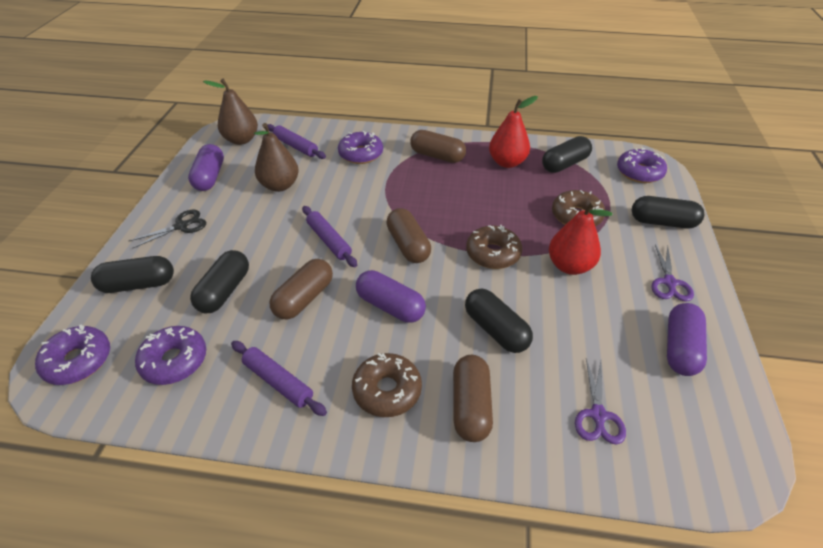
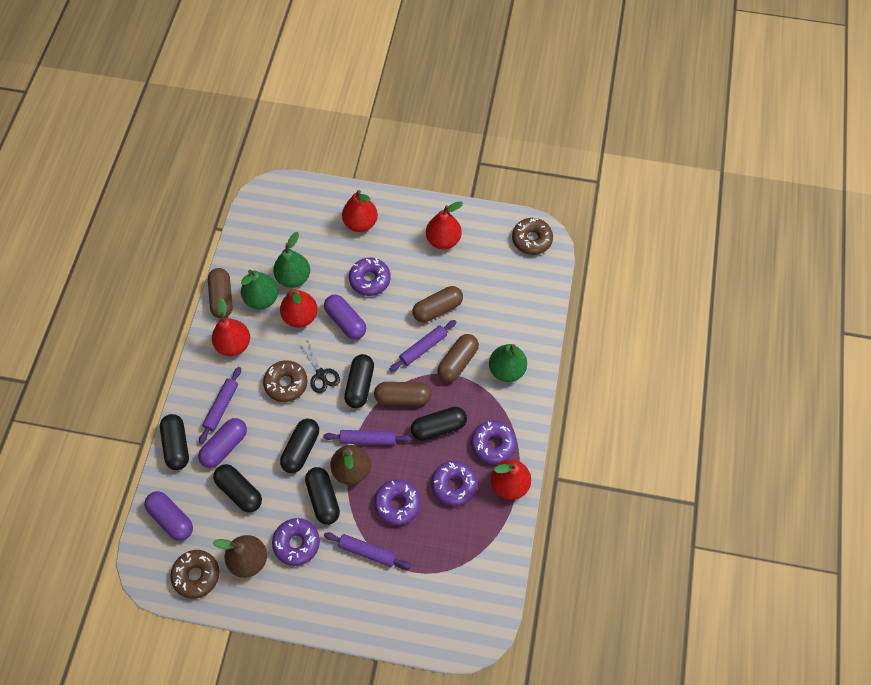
black capsule: [91,256,174,293] [190,250,249,313] [465,289,533,353] [542,136,592,173] [632,196,704,228] = 5 -> [160,414,189,470] [213,464,262,512] [280,419,319,473] [305,467,340,525] [344,354,374,408] [411,407,467,441] = 6
green pear: none = 0 -> [241,270,278,309] [273,232,310,288] [489,344,527,382] = 3
purple donut: [35,324,110,385] [135,326,206,385] [338,131,383,164] [617,147,667,183] = 4 -> [272,518,320,566] [349,258,391,296] [374,480,421,526] [431,461,477,506] [471,420,517,464] = 5
purple rolling pin: [231,341,327,416] [267,124,326,159] [302,206,357,267] = 3 -> [199,367,241,444] [323,430,412,445] [324,532,411,569] [389,320,456,372] = 4
purple scissors: [575,359,626,444] [652,244,694,302] = 2 -> none = 0
red pear: [489,96,538,168] [549,201,613,275] = 2 -> [212,298,250,356] [280,289,318,328] [342,190,378,232] [426,201,463,249] [491,459,531,500] = 5

